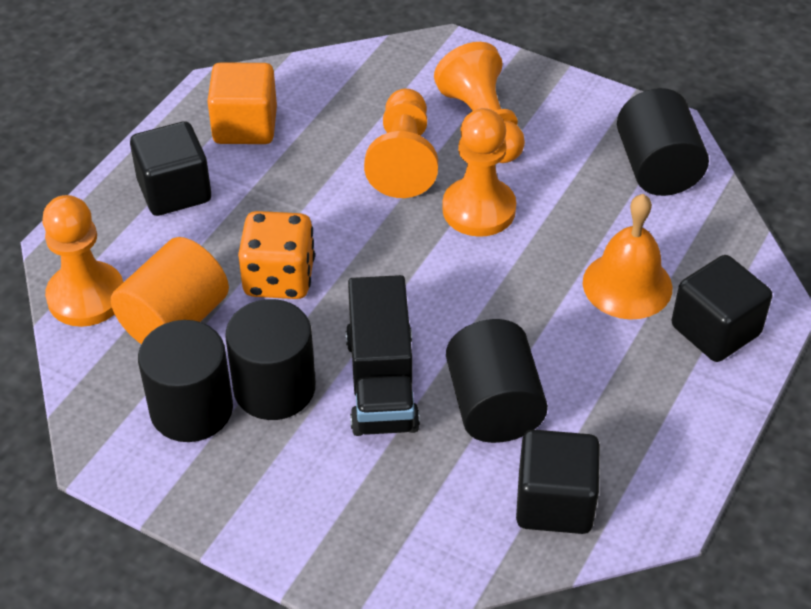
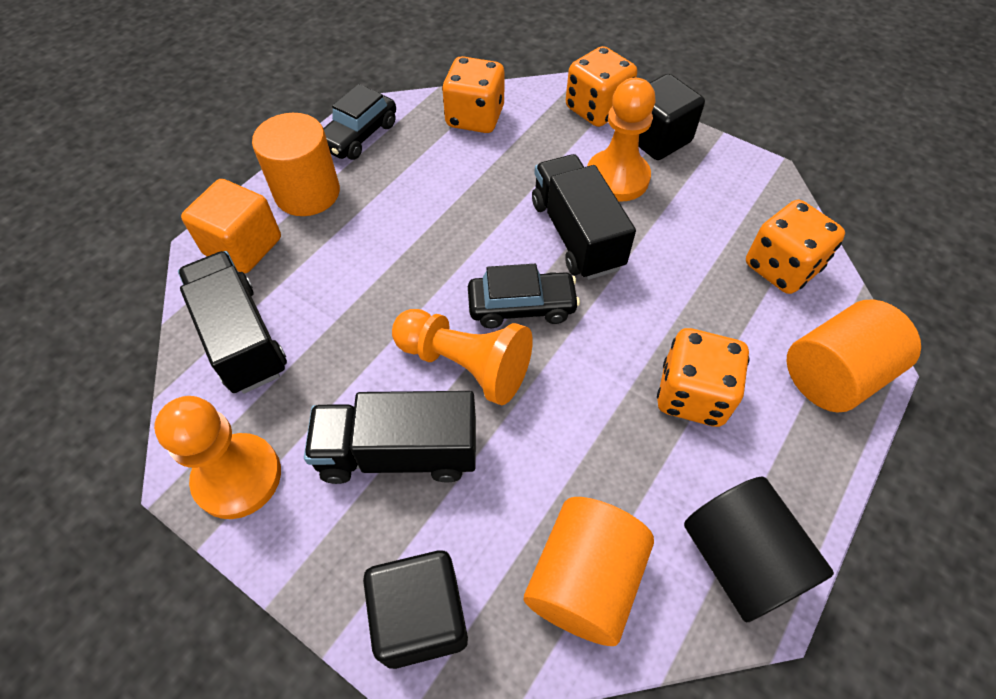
black car: none = 0 -> [323,84,396,160] [468,264,580,328] = 2
black cube: [130,121,211,216] [516,430,600,534] [672,255,772,362] = 3 -> [363,550,468,669] [638,74,705,160] = 2
black cylinder: [138,320,233,442] [225,299,315,420] [446,319,548,443] [617,88,709,196] = 4 -> [684,477,834,622] = 1
black truck: [346,275,420,436] = 1 -> [178,251,287,393] [304,391,476,484] [532,154,636,280] = 3
orange bell: [583,194,672,320] = 1 -> none = 0
orange cylinder: [111,237,229,344] = 1 -> [252,113,340,216] [524,497,654,646] [787,299,921,413] = 3
orange dice: [238,211,315,299] = 1 -> [442,56,505,133] [566,46,637,127] [657,328,750,427] [746,200,845,294] = 4
orange pawn: [42,195,123,327] [364,89,438,198] [434,42,525,163] [442,108,516,237] = 4 -> [154,396,281,519] [392,309,533,405] [587,78,655,202] = 3

